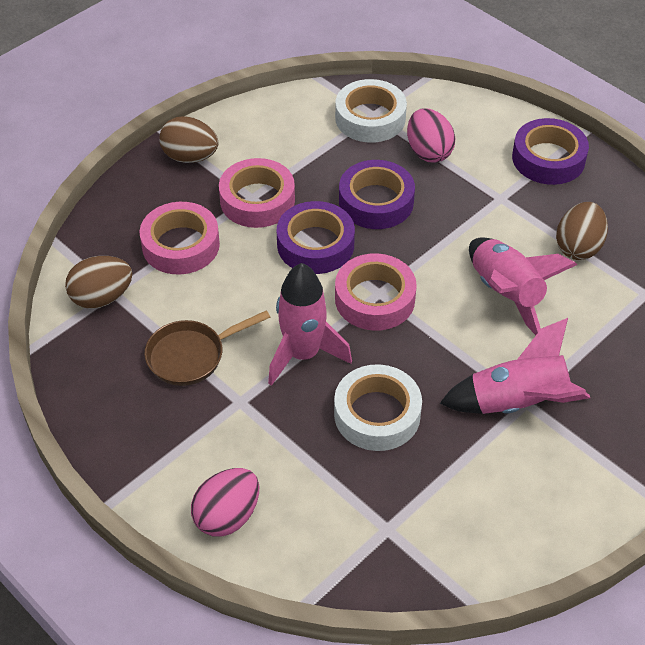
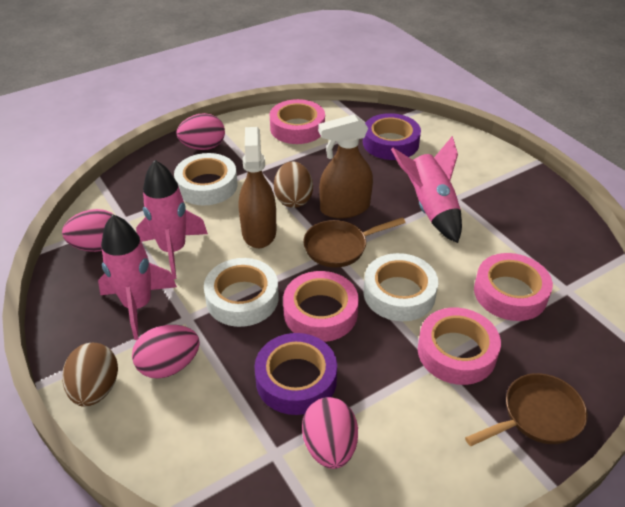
brown egg: [65,256,132,309] [159,116,219,163] [556,202,608,260] = 3 -> [62,343,118,407] [274,161,313,208] = 2
brown pan: [144,310,270,386] = 1 -> [303,217,406,268] [465,373,588,446] = 2
brown spray bottle: none = 0 -> [239,127,276,248] [318,114,373,219] = 2
pink egg: [191,468,259,537] [407,108,456,162] = 2 -> [62,209,113,252] [132,325,200,379] [177,113,225,150] [302,397,358,469] = 4
pink tape: [139,202,220,274] [219,158,295,228] [335,253,417,331] = 3 -> [270,99,325,144] [283,271,359,342] [418,308,501,385] [474,253,553,321] = 4
purple tape: [277,201,355,274] [339,160,415,229] [512,118,589,185] = 3 -> [254,333,337,415] [363,113,421,160] = 2
white tape: [334,364,422,451] [335,79,407,143] = 2 -> [174,153,238,205] [204,258,279,327] [363,253,438,321] = 3

